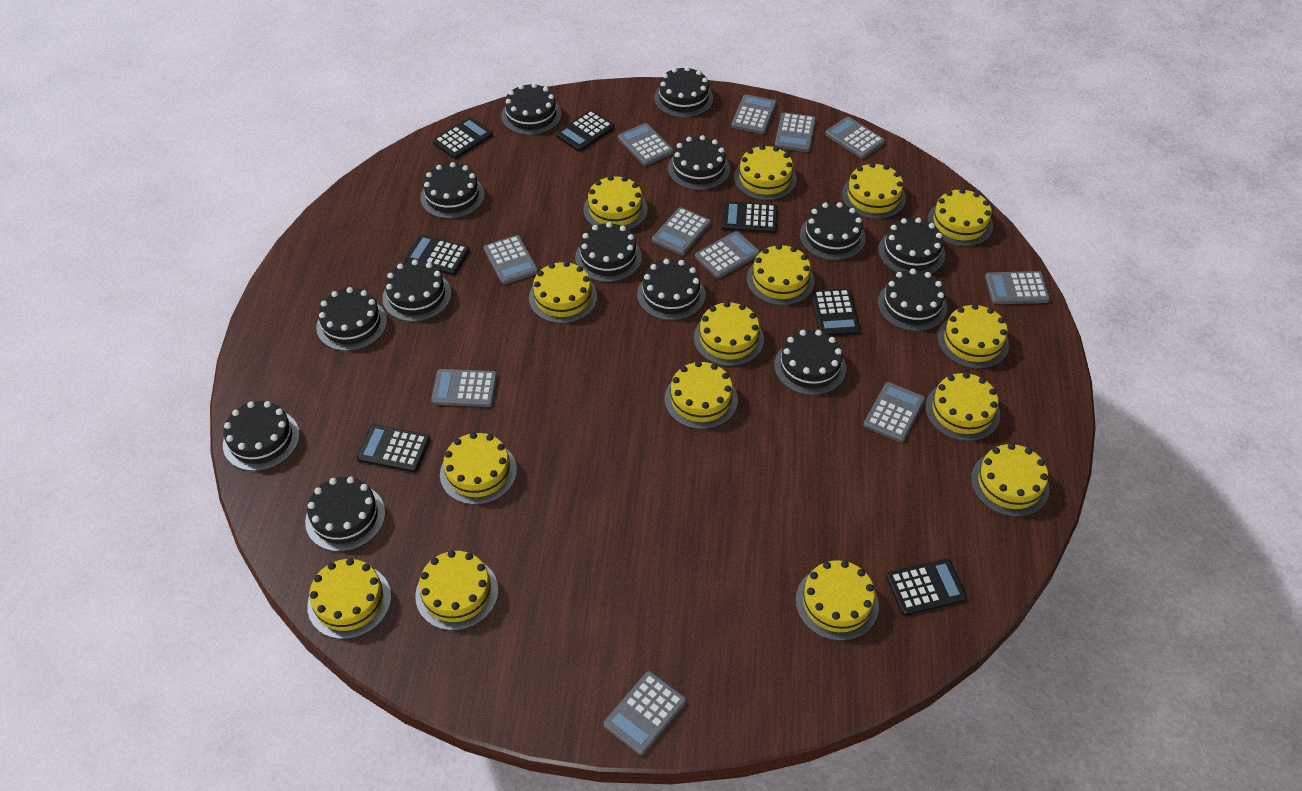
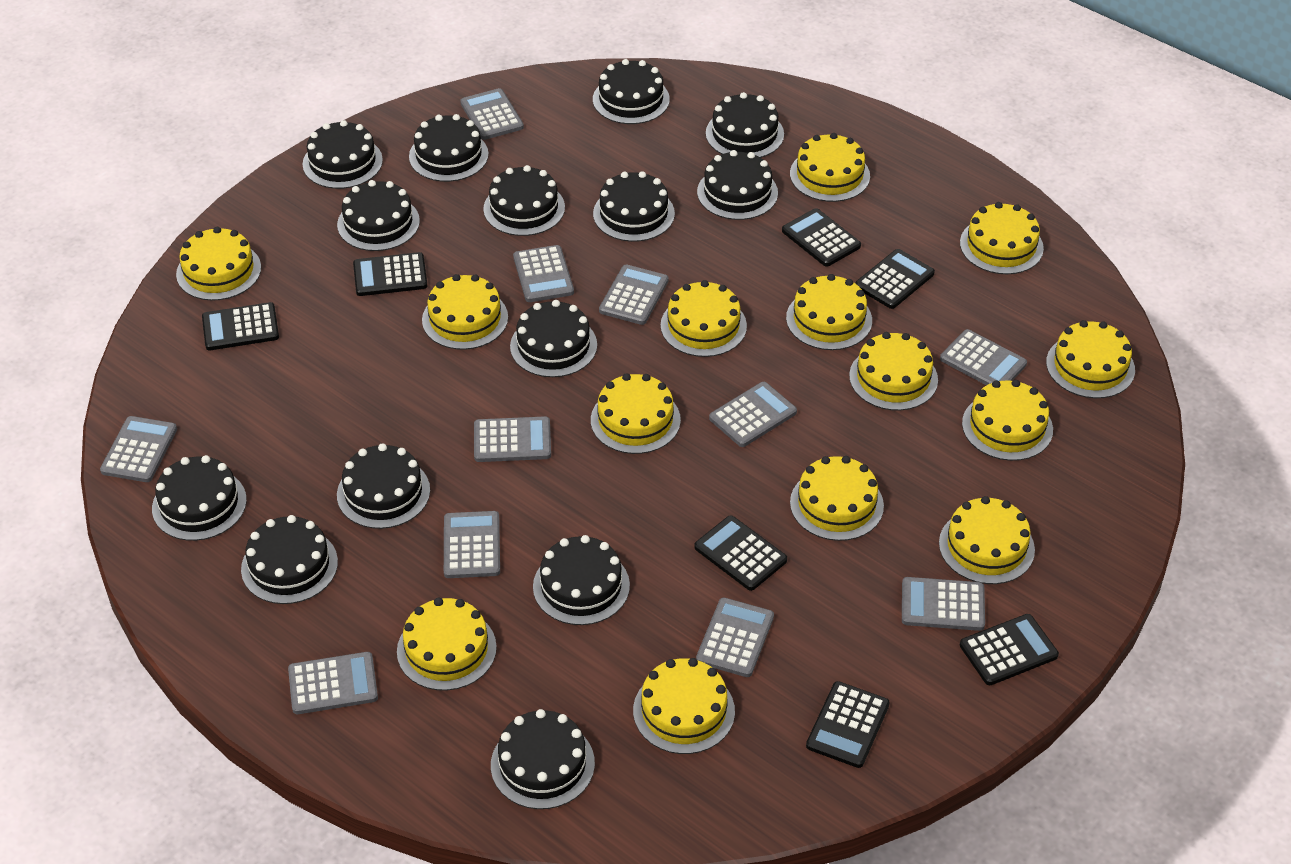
yellow cake: [307,558,391,639] [415,550,498,631] [440,432,517,505] [529,261,597,323] [583,175,648,230] [665,361,738,429] [694,301,764,366] [734,145,797,200] [747,244,815,305] [796,560,879,641] [842,162,906,219] [925,372,1000,441] [927,188,993,246] [938,304,1009,369] [971,443,1050,517] = 15 -> [176,227,261,301] [397,598,497,691] [422,274,508,350] [591,373,681,454] [633,658,735,754] [661,280,747,357] [786,274,872,350] [790,133,870,202] [790,456,884,541] [849,332,938,411] [939,496,1035,584] [960,202,1044,274] [962,380,1053,461] [1046,320,1135,398] = 14

